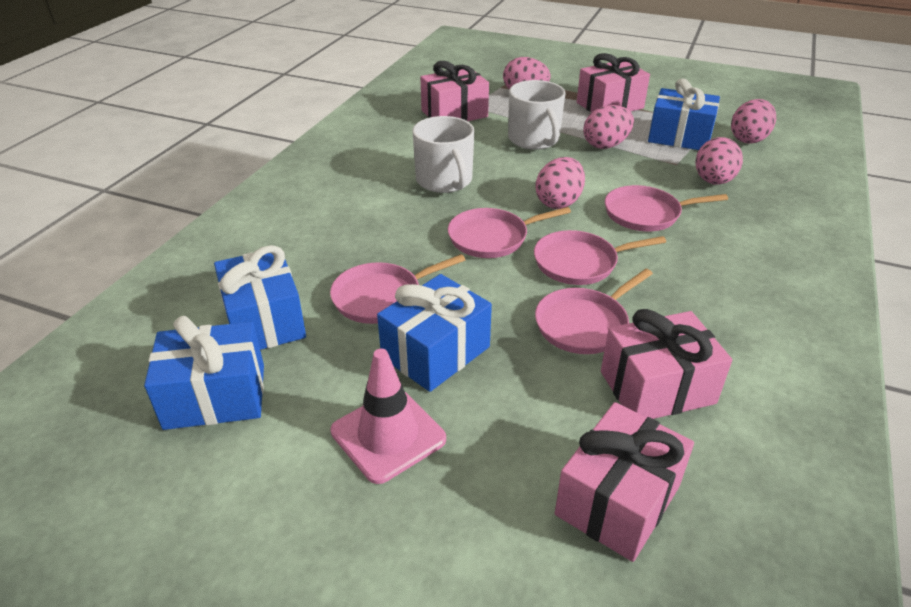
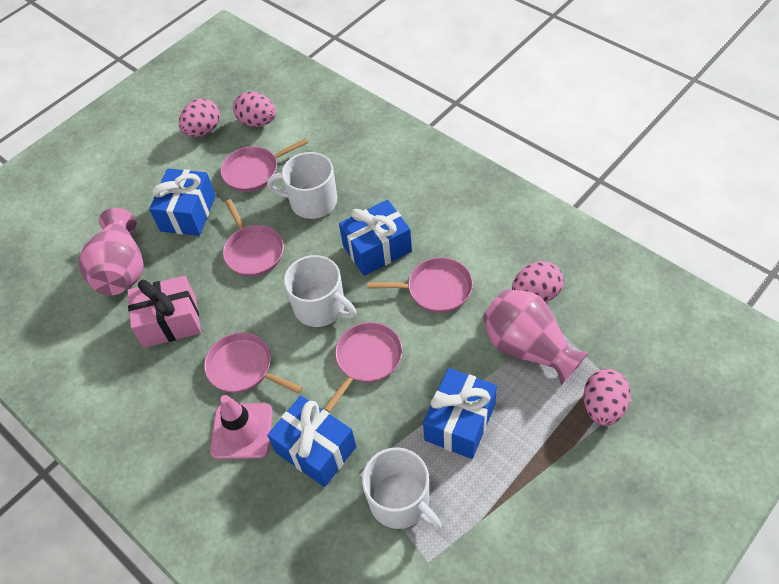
pink egg: [503,57,551,90] [535,157,585,209] [583,105,634,149] [695,137,743,185] [731,99,776,143] = 5 -> [179,98,220,137] [233,92,276,127] [512,261,564,302] [583,369,631,426] = 4
pink gift: [420,61,489,121] [555,402,694,562] [577,53,650,112] [601,309,732,419] = 4 -> [127,276,201,348] = 1
pink vase: none = 0 -> [79,208,144,296] [483,289,589,385] = 2
white mug: [412,116,474,193] [508,80,566,150] = 2 -> [267,152,337,219] [284,255,356,327] [362,447,442,531] = 3

